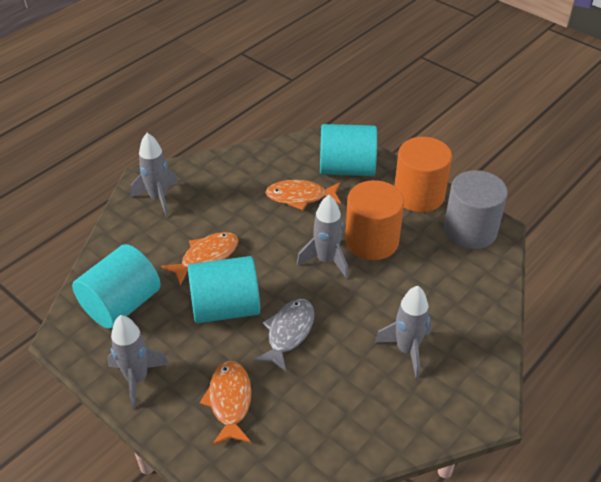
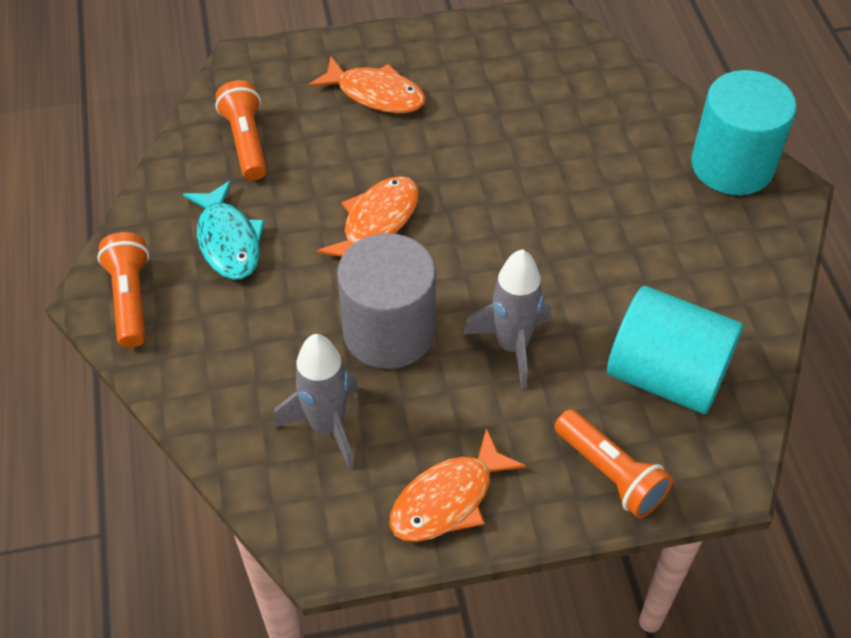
grey fish: [253,299,314,373] = 1 -> none = 0
grey rocket: [107,315,169,409] [131,133,179,217] [297,195,349,279] [374,286,431,378] = 4 -> [273,334,358,469] [463,249,551,389] = 2
orange cylinder: [345,180,404,260] [395,137,452,212] = 2 -> none = 0
orange flashlight: none = 0 -> [97,232,149,348] [215,80,267,181] [554,409,673,518] = 3
turquoise cylinder: [72,244,161,329] [188,256,260,323] [320,124,377,176] = 3 -> [607,286,743,414] [691,70,797,195] = 2
turquoise fish: none = 0 -> [183,180,265,280] = 1

